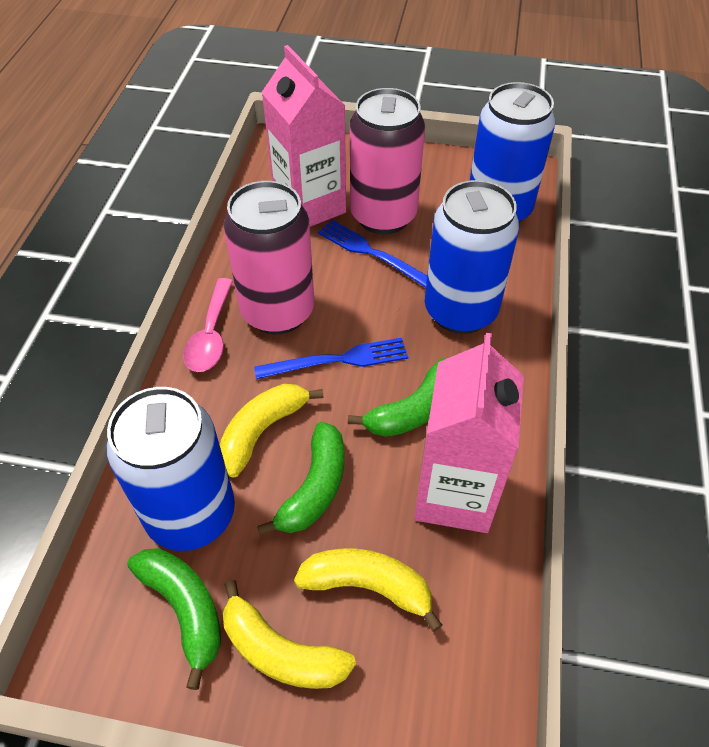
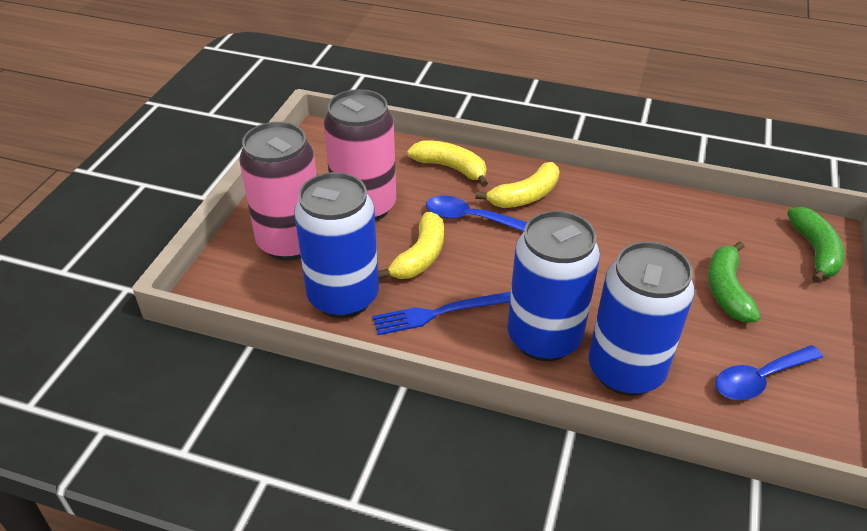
blue fork: [254,338,408,379] [318,220,427,288] = 2 -> [373,292,511,335] = 1
blue spoon: none = 0 -> [426,196,527,232] [715,345,823,400] = 2
green banana: [128,548,221,690] [257,422,344,536] [348,358,445,437] = 3 -> [708,241,761,323] [787,207,845,283] = 2
pink carton: [261,45,346,227] [414,333,524,533] = 2 -> none = 0
pink spoon: [183,278,233,372] = 1 -> none = 0

